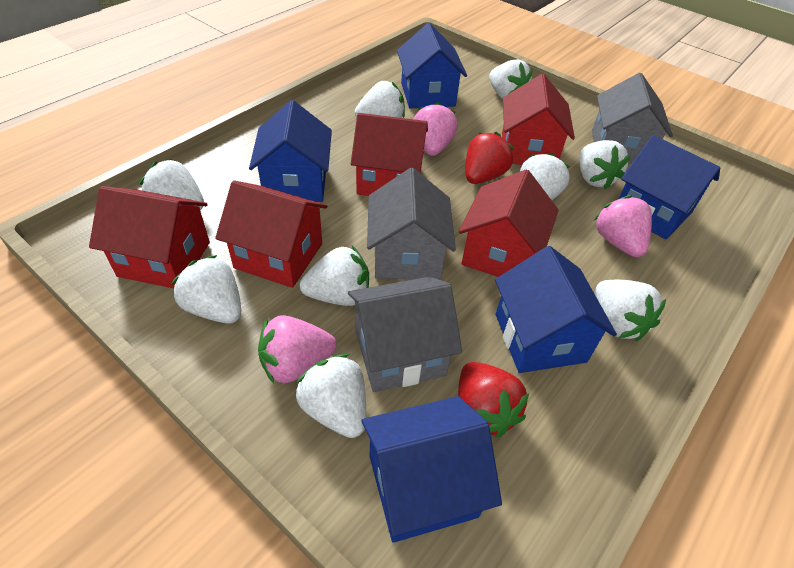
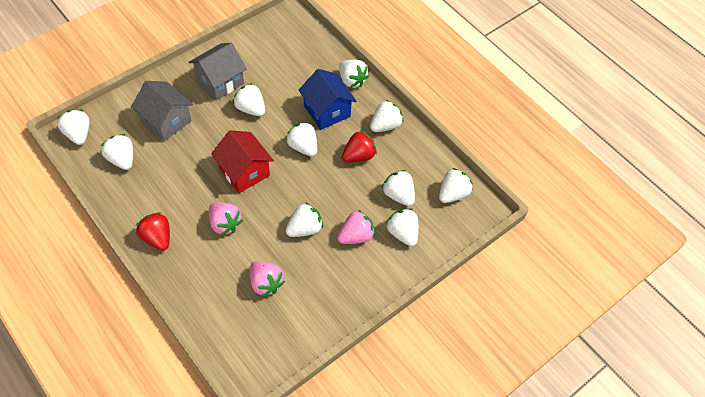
blue house: [249,100,332,202] [361,396,502,543] [397,23,467,108] [495,246,617,373] [619,135,721,240] = 5 -> [299,69,356,130] = 1
grey house: [348,277,462,392] [367,168,456,280] [592,73,673,164] = 3 -> [131,81,193,141] [189,43,247,100] = 2
red house: [89,186,210,288] [215,180,327,288] [351,113,428,196] [459,169,559,277] [502,74,575,165] = 5 -> [211,130,274,193] = 1
white strawberry: [140,159,204,210] [172,255,241,324] [296,354,366,438] [300,246,369,306] [355,81,405,118] [489,59,533,99] [520,153,570,200] [580,140,631,189] [595,280,666,341] = 9 -> [58,110,90,145] [101,134,133,170] [233,83,265,116] [286,122,317,157] [286,202,323,237] [339,59,369,88] [370,100,404,132] [382,170,415,206] [386,208,419,246] [439,168,473,203] = 10

